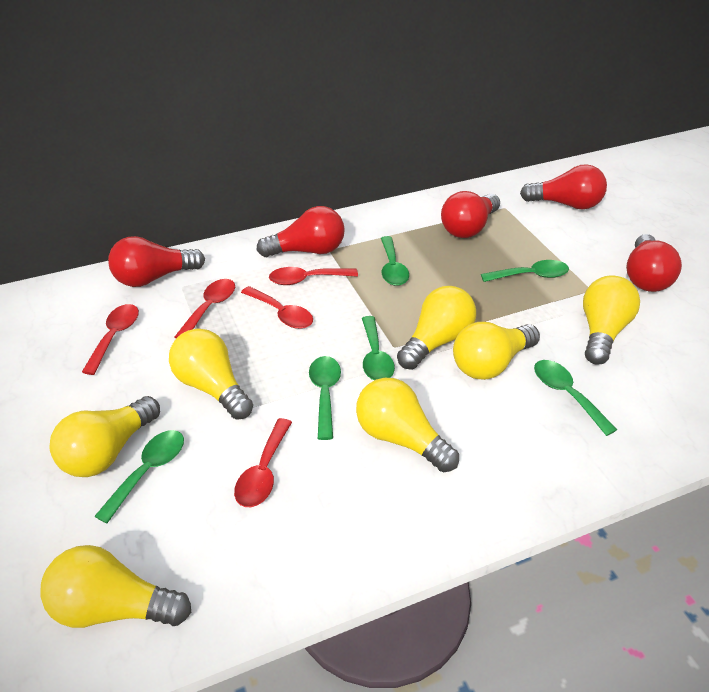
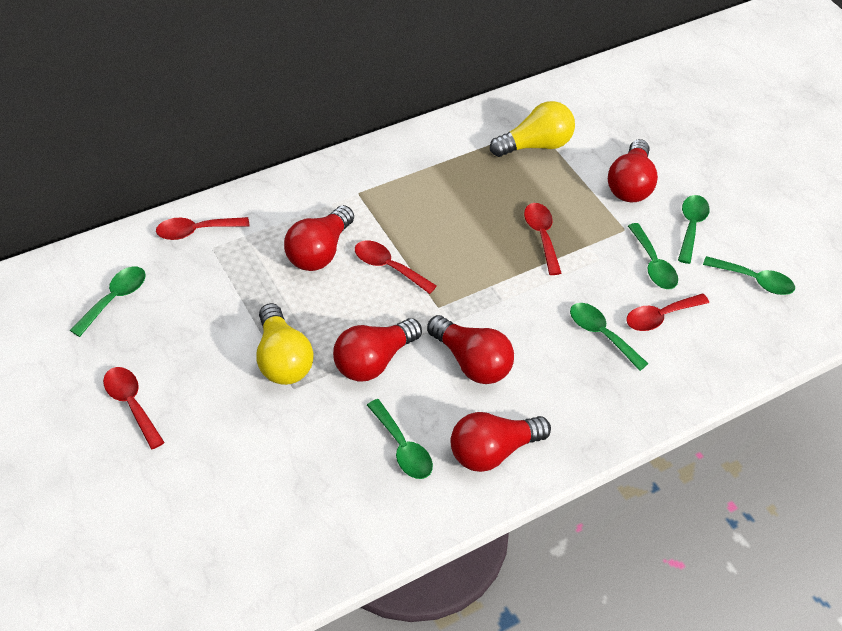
yellow light bulb: [40,545,191,628] [50,396,160,477] [169,329,253,420] [356,378,459,472] [397,286,476,370] [453,322,540,380] [583,275,640,365] = 7 -> [256,303,314,385] [490,101,575,157] = 2

